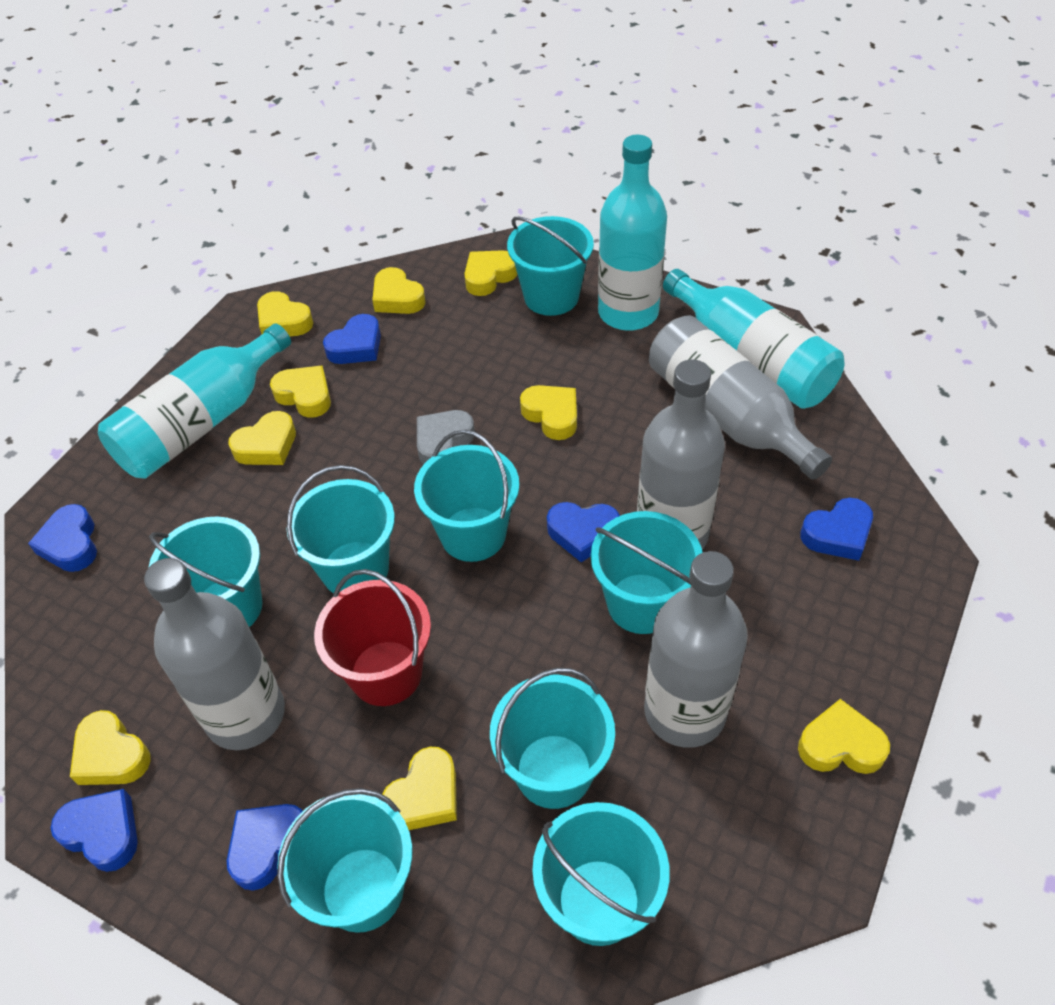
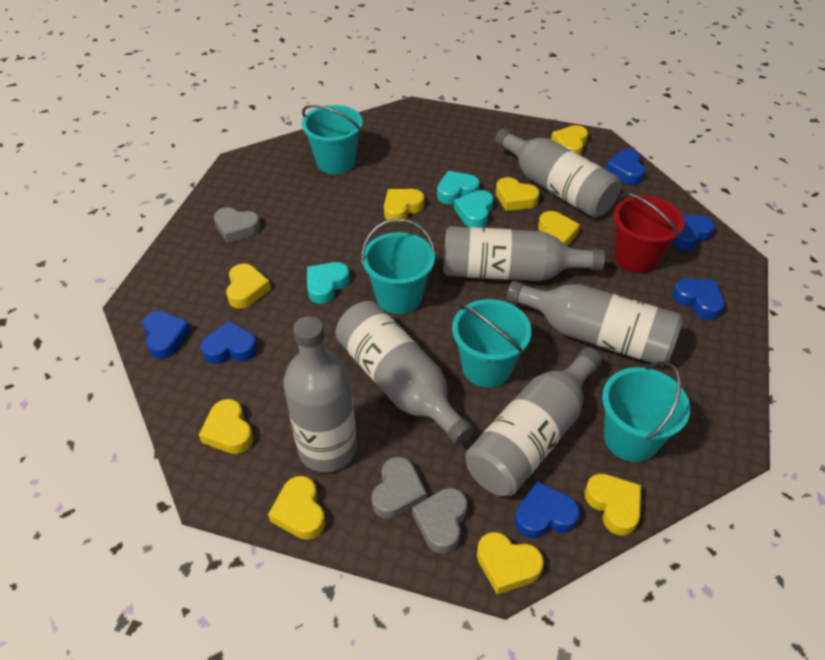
grey bottle: [144,558,285,750] [637,359,725,550] [644,551,748,748] [649,315,832,480] = 4 -> [283,316,357,472] [335,301,474,445] [443,226,605,281] [465,347,602,496] [495,128,621,218] [506,281,683,366] = 6
grey heart: [417,410,475,464] = 1 -> [214,207,261,243] [372,457,427,519] [412,488,467,554] = 3
turquoise bottle: [98,324,291,479] [598,135,667,331] [663,269,845,409] = 3 -> none = 0
turquoise bucket: [148,516,262,627] [277,788,412,933] [286,465,395,593] [414,430,519,562] [490,668,615,809] [507,216,594,316] [532,802,670,946] [591,511,703,634] = 8 -> [302,105,363,174] [361,218,435,314] [452,299,532,388] [602,361,690,462] = 4
turquoise heart: none = 0 -> [307,262,350,304] [437,171,480,204] [454,190,494,227] = 3

